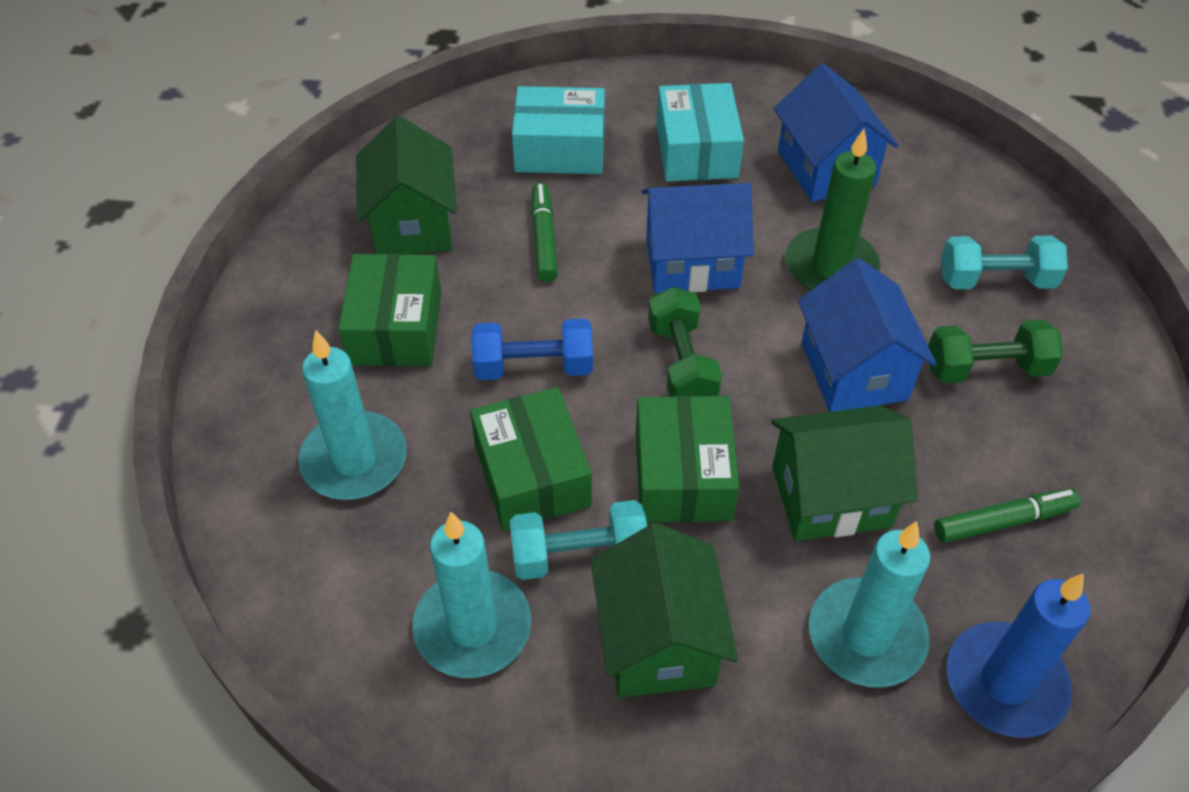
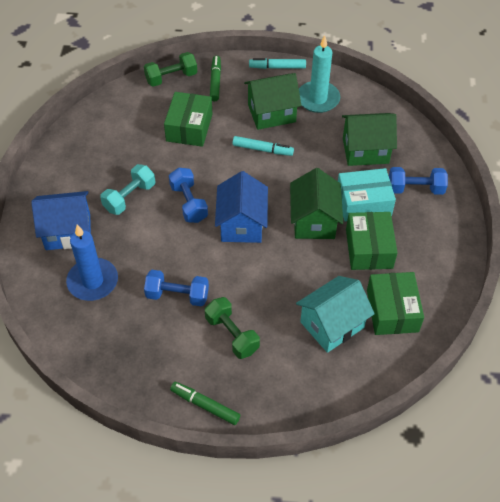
blue dumbbell: [471,319,593,380] = 1 -> [144,270,209,307] [169,168,208,223] [389,167,448,195] = 3
blue house: [642,183,754,293] [774,63,898,202] [798,258,937,412] = 3 -> [31,191,91,250] [215,171,268,243] = 2
green candle: [785,129,880,291] = 1 -> none = 0
turquoise box: [512,86,605,174] [657,83,744,182] = 2 -> [338,168,396,221] = 1
turquoise candle: [298,330,407,500] [412,512,531,678] [809,521,930,688] = 3 -> [299,35,340,113] = 1
turquoise dumbbell: [509,500,647,580] [941,236,1068,289] = 2 -> [100,164,155,215] = 1
turquoise house: none = 0 -> [296,276,375,353] = 1
turquoise marker: none = 0 -> [232,136,294,156] [249,58,306,69] = 2

